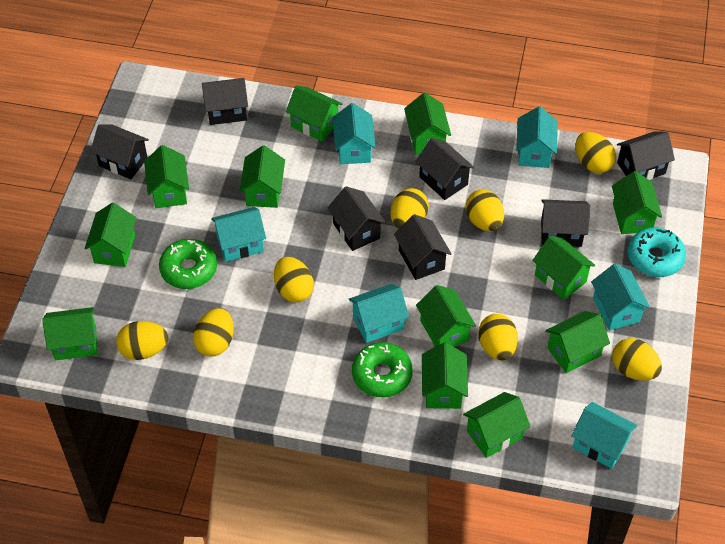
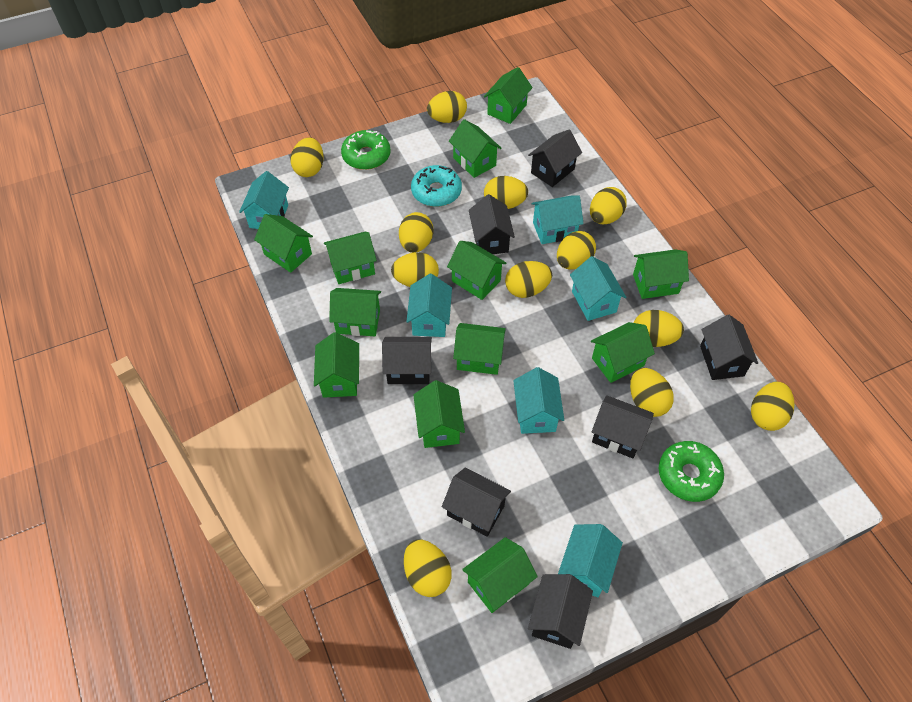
yellow egg: [116,321,168,360] [193,308,234,357] [274,257,314,303] [390,188,429,229] [466,189,504,231] [478,314,518,361] [575,132,616,173] [612,338,662,381] = 8 -> [290,137,324,177] [391,252,439,287] [399,212,433,253] [404,539,452,597] [427,91,467,123] [484,176,528,209] [505,261,552,298] [557,231,596,269] [590,187,627,224] [630,368,674,417] [634,310,684,347] [751,382,794,431] = 12

